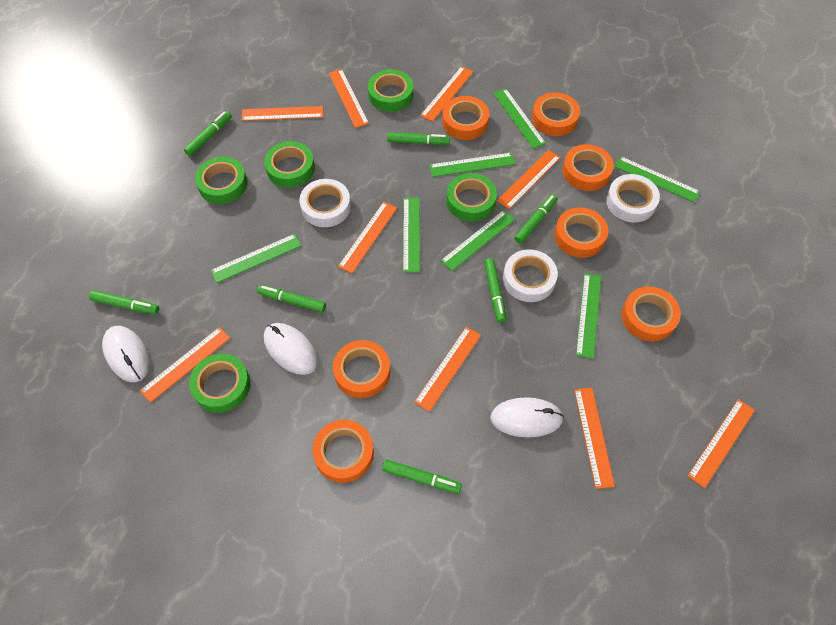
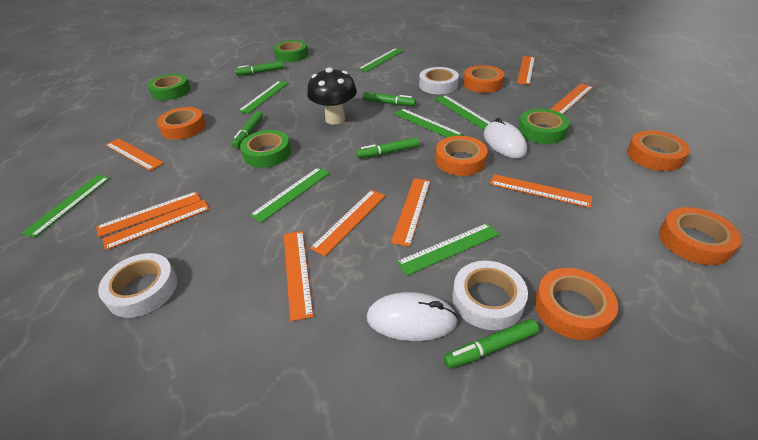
black mushroom: none = 0 -> [307,67,357,125] = 1
green marker: [89,290,159,314] [184,111,232,156] [257,285,326,313] [382,460,462,493] [387,132,450,145] [484,258,506,323] [514,194,557,244] = 7 -> [231,111,263,148] [235,61,283,76] [356,138,419,158] [363,92,416,106] [443,319,539,368] = 5
green tape: [189,354,250,413] [195,157,247,204] [264,141,315,188] [368,69,413,112] [447,173,497,221] = 5 -> [147,74,191,101] [240,130,291,168] [273,40,308,62] [518,109,569,144] = 4
orange tape: [312,420,374,483] [333,340,390,398] [442,96,489,140] [532,92,580,136] [554,207,608,258] [562,144,614,191] [622,287,681,342] = 7 -> [157,107,206,140] [435,136,487,176] [463,65,504,93] [535,268,618,340] [627,130,690,171] [659,207,742,265] = 6
white mouse: [102,326,150,382] [264,323,318,375] [490,397,564,437] = 3 -> [366,292,458,341] [484,118,527,158] = 2

